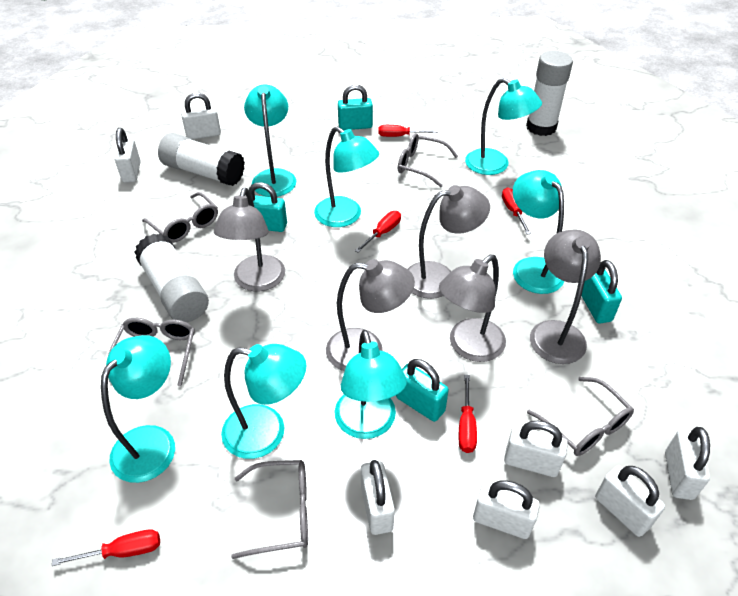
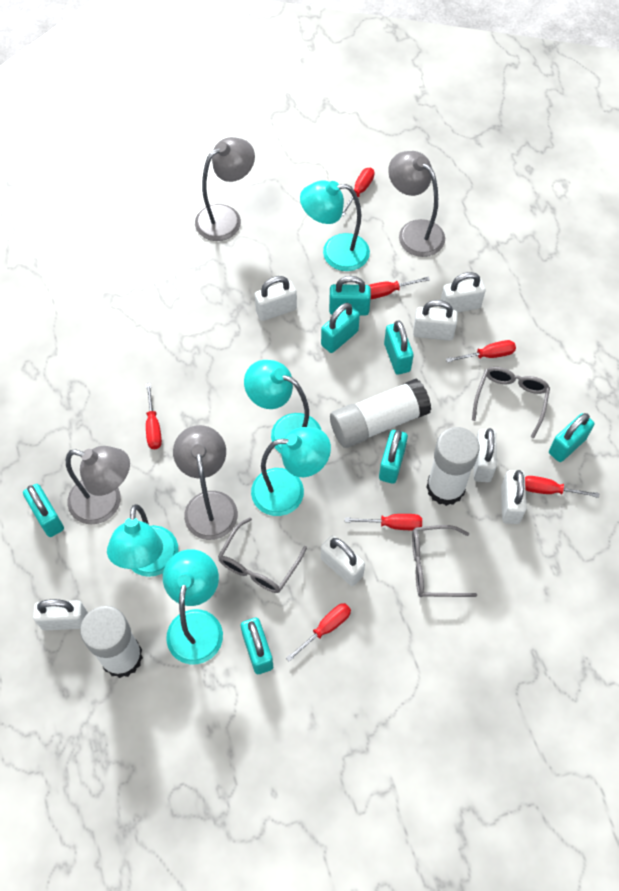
grey glasses: [108,318,195,386] [142,192,218,243] [231,460,308,559] [398,133,458,187] [527,377,634,456] = 5 -> [218,517,307,593] [412,525,477,597] [472,367,550,438] = 3
grey lamp: [214,188,285,291] [326,259,415,371] [408,185,490,299] [439,254,506,362] [530,230,601,364] = 5 -> [66,446,130,524] [173,425,238,540] [195,137,255,241] [388,151,445,257] = 4
red screwdriver: [52,529,160,566] [355,211,401,253] [378,125,438,137] [459,375,477,453] [502,188,531,234] = 5 -> [146,383,162,449] [286,603,351,662] [342,168,374,216] [345,514,422,530] [369,277,430,299] [446,340,516,362] [525,476,599,498] = 7
turquoise lamp: [101,335,175,483] [221,344,307,459] [244,85,296,197] [314,127,379,227] [334,330,407,439] [465,78,542,175] [513,170,564,294] = 7 -> [107,504,178,577] [163,549,223,664] [244,360,321,454] [251,427,331,516] [300,180,370,271] = 5
turquoise padlock: [249,182,287,232] [338,85,373,130] [396,359,449,422] [582,260,622,323] = 4 -> [23,484,64,537] [241,617,273,674] [321,303,360,353] [329,276,371,316] [379,430,408,484] [384,321,414,375] [549,413,594,462] = 7

